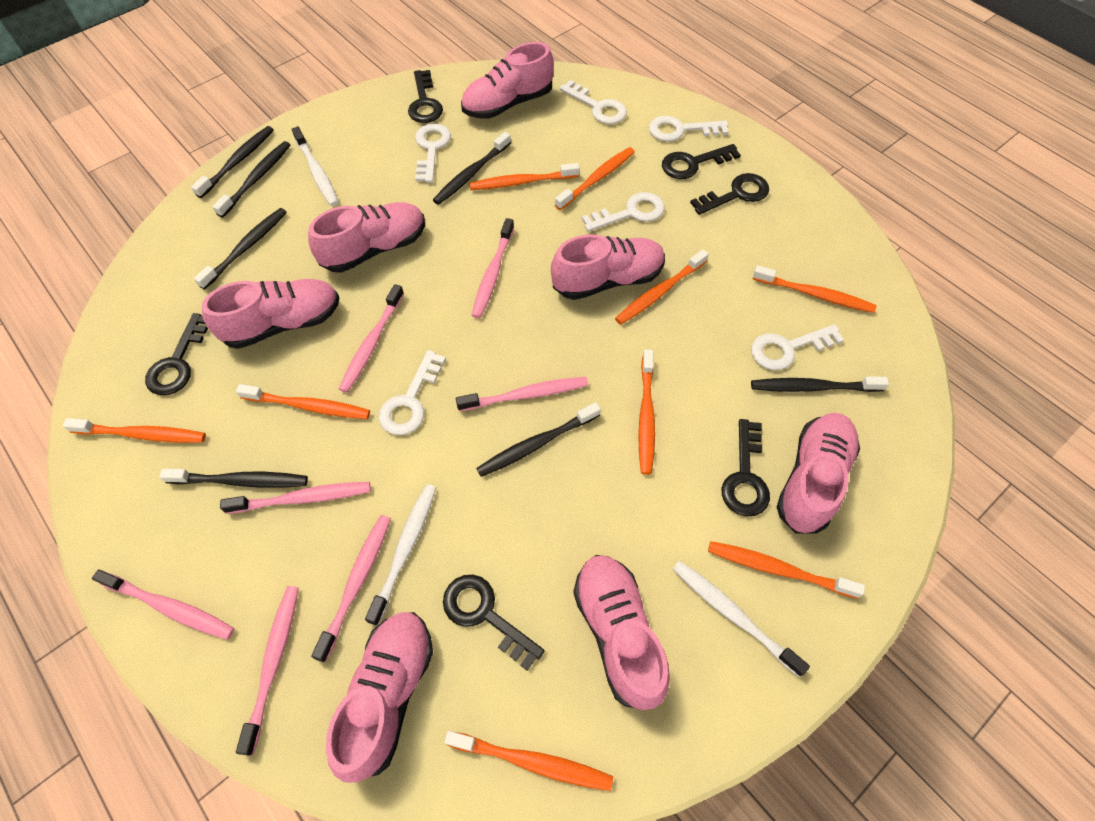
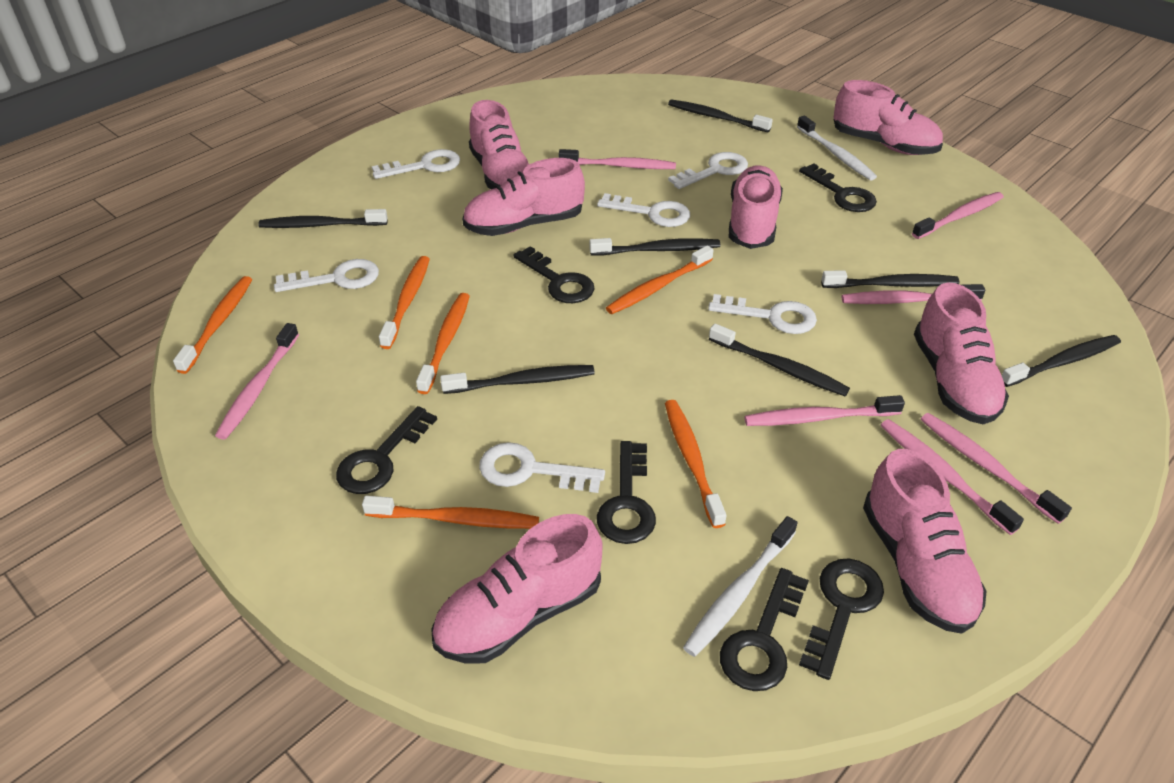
orange toothbrush: [63,418,206,443] [236,384,370,419] [444,731,613,791] [469,163,580,190] [555,147,635,210] [615,249,709,325] [638,349,655,475] [708,541,865,599] [753,265,877,313] = 9 -> [173,276,252,374] [362,496,539,529] [379,256,430,349] [416,293,470,394] [606,245,713,314] [665,400,727,528] = 6
white toothbrush: [292,127,338,206] [365,484,436,626] [673,561,810,677] = 3 -> [683,516,797,657] [797,116,877,181] = 2

